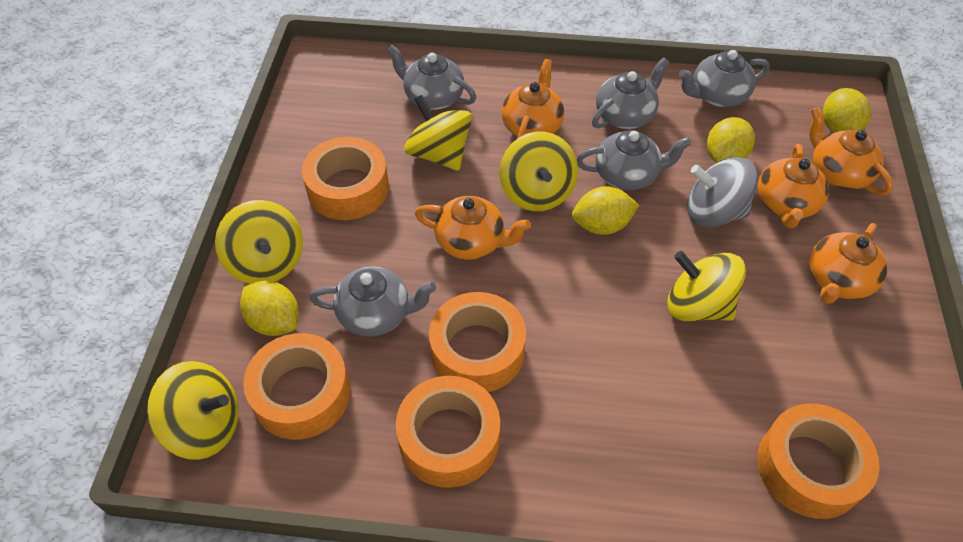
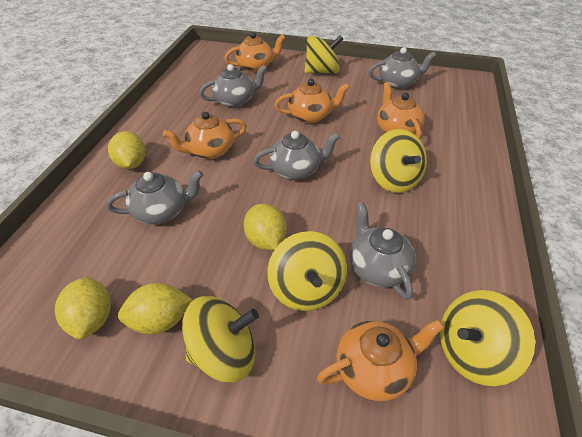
grey spinning top: [687,157,758,228] = 1 -> none = 0
orange tape: [243,333,351,440] [302,137,389,220] [396,376,500,488] [429,292,526,392] [757,404,879,519] = 5 -> none = 0

